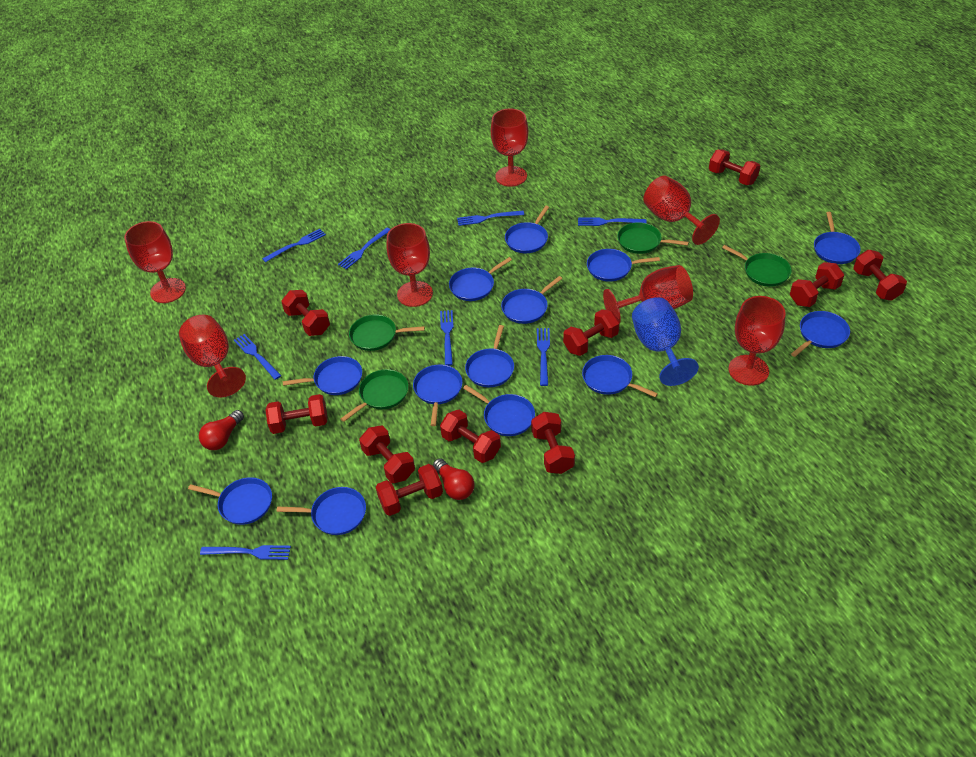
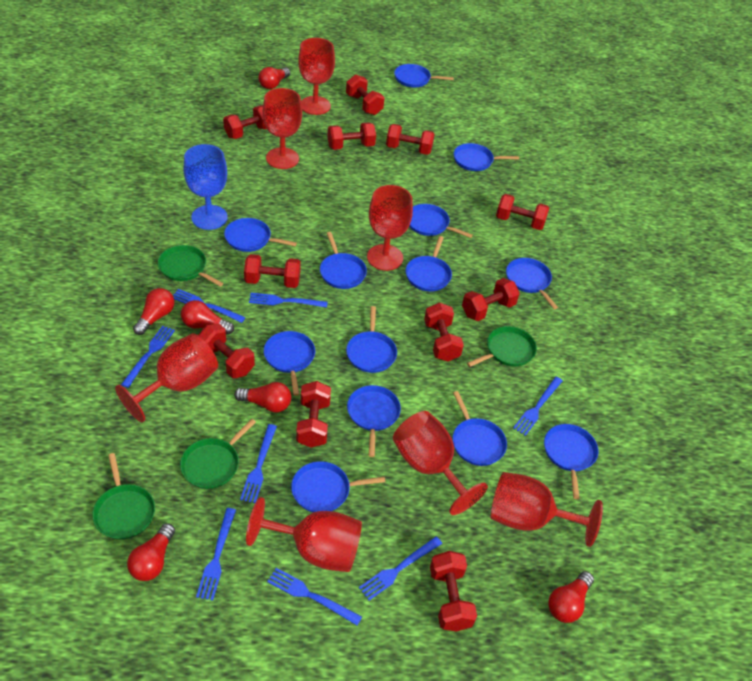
red dumbbell: [265,394,328,434] [281,290,330,336] [359,426,415,483] [376,464,443,516] [440,410,501,463] [531,412,575,474] [563,309,620,356] [709,149,760,185] [790,262,844,307] [853,250,907,301] = 10 -> [198,324,255,378] [223,105,267,139] [244,254,301,288] [296,381,331,447] [327,122,376,150] [346,74,385,115] [386,124,434,155] [424,303,464,361] [430,551,477,632] [462,278,520,321] [496,194,549,230] = 11
red light bulb: [199,410,244,450] [433,458,474,500] = 2 -> [127,523,175,581] [133,288,174,335] [181,300,234,334] [234,382,291,412] [259,67,290,89] [548,571,594,623] = 6

